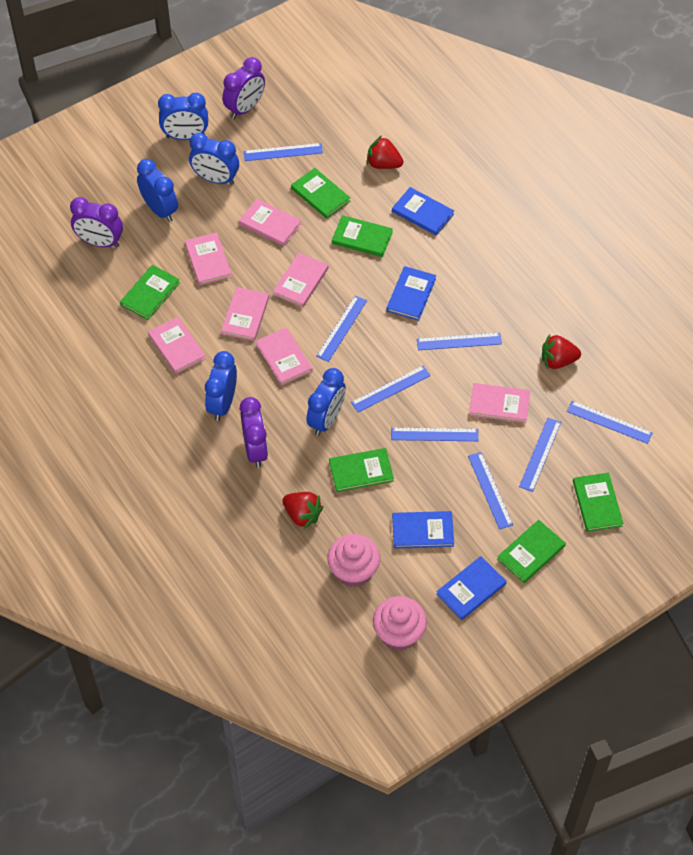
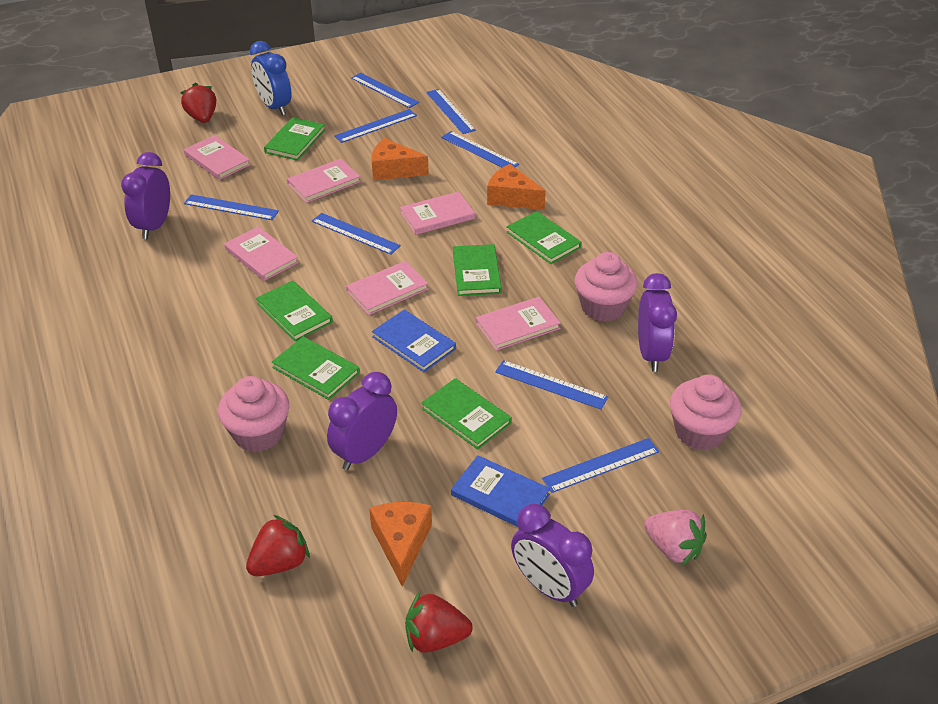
blue book: [386,266,436,321] [392,187,454,235] [392,511,454,549] [436,556,507,620] = 4 -> [372,310,456,372] [451,455,550,527] = 2
blue clock: [137,159,178,222] [158,93,208,140] [189,133,239,185] [205,351,237,421] [306,368,346,436] = 5 -> [250,41,292,116] = 1
orange cheese: none = 0 -> [369,502,432,586] [371,138,429,180] [487,164,546,210] = 3
pink book: [148,317,206,374] [185,232,232,285] [221,287,269,341] [239,199,302,246] [256,327,313,385] [273,253,328,307] [469,383,530,423] = 7 -> [184,135,251,180] [224,227,299,281] [287,159,361,203] [346,261,429,315] [400,192,475,235] [476,297,561,351] = 6
pink cupcake: [327,534,380,587] [373,596,427,651] = 2 -> [218,376,289,452] [575,252,638,322] [670,375,741,450] = 3
pink strawberry: none = 0 -> [644,510,707,566] = 1
purple clock: [70,197,123,247] [222,57,265,119] [240,397,268,468] = 3 -> [121,152,170,239] [327,372,397,470] [511,504,594,607] [638,273,677,372] = 4

